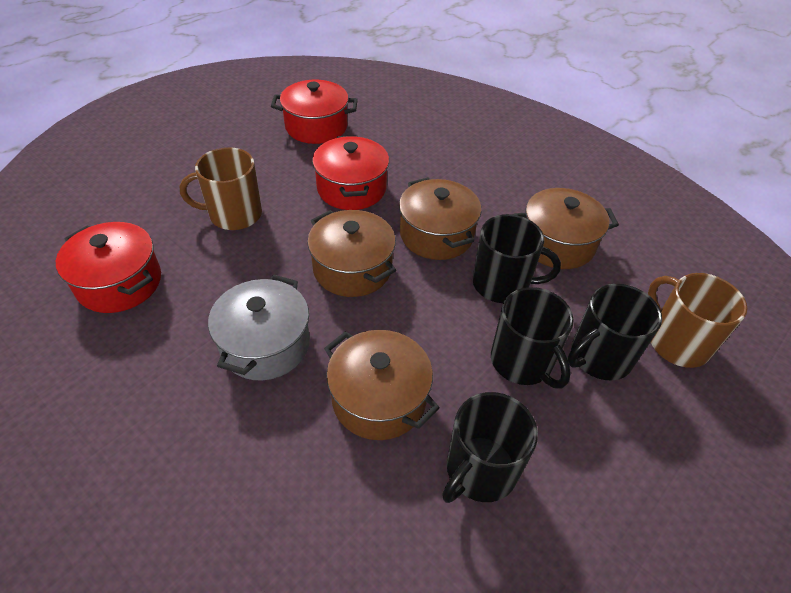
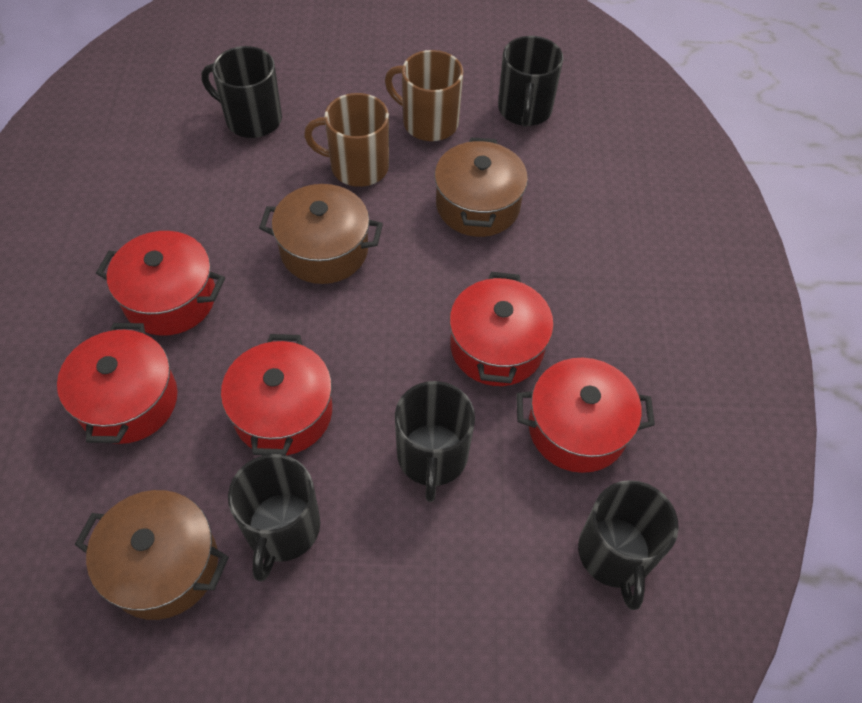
black mug: [442,392,538,503] [473,214,561,303] [491,287,574,388] [568,284,662,380] = 4 -> [201,46,282,138] [228,454,320,582] [395,381,475,502] [498,36,563,127] [578,480,679,610] = 5
brown pot: [307,210,396,297] [324,330,439,440] [399,177,481,260] [513,188,619,269] = 4 -> [75,490,229,620] [259,184,383,284] [435,137,528,237] = 3
grey pot: [208,275,310,380] = 1 -> none = 0
red pot: [56,222,161,313] [271,80,358,144] [312,135,389,210] = 3 -> [57,323,177,444] [96,231,225,336] [221,334,332,455] [449,272,554,386] [516,358,655,473] = 5

